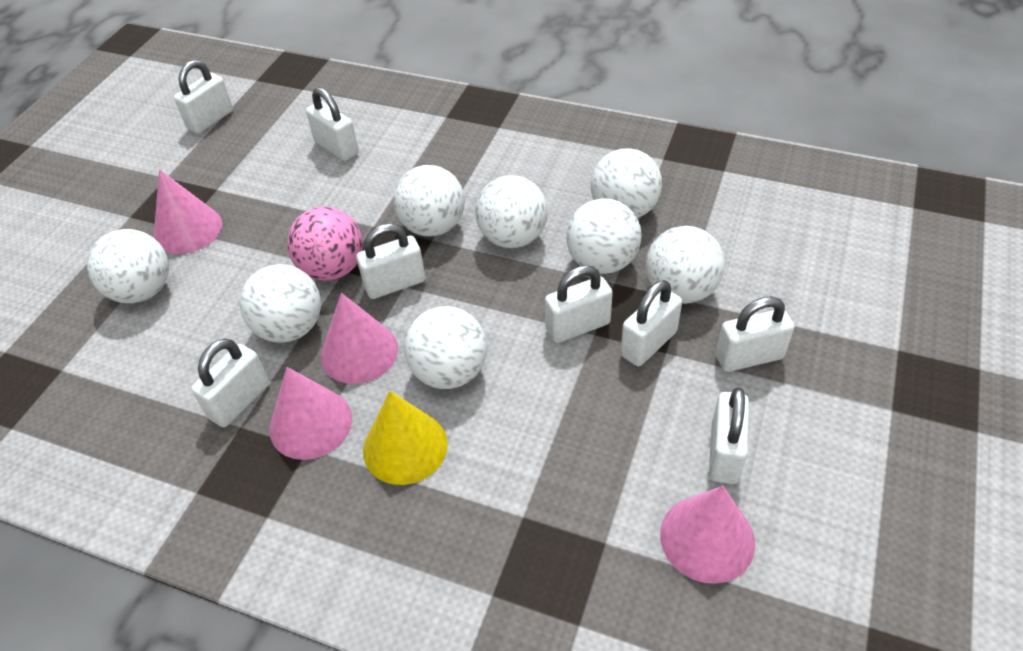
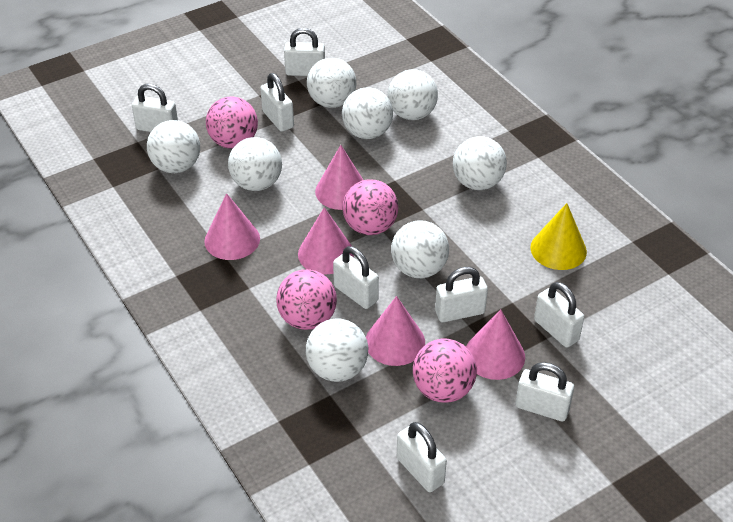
pink ball: [287,207,363,281] = 1 -> [206,97,258,149] [276,269,337,330] [343,179,398,235] [413,339,477,403] = 4
pink cone: [154,169,222,254] [269,367,352,460] [321,293,398,384] [660,486,755,584] = 4 -> [204,193,260,260] [298,207,354,274] [315,145,363,210] [366,296,425,366] [466,309,525,380] = 5

